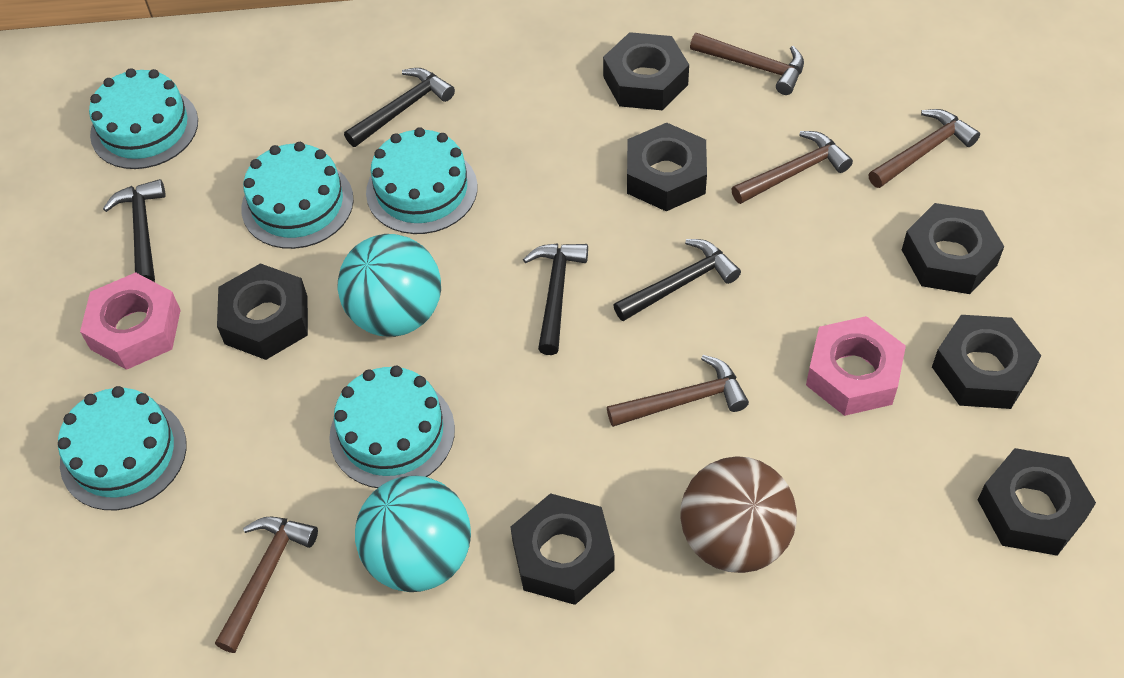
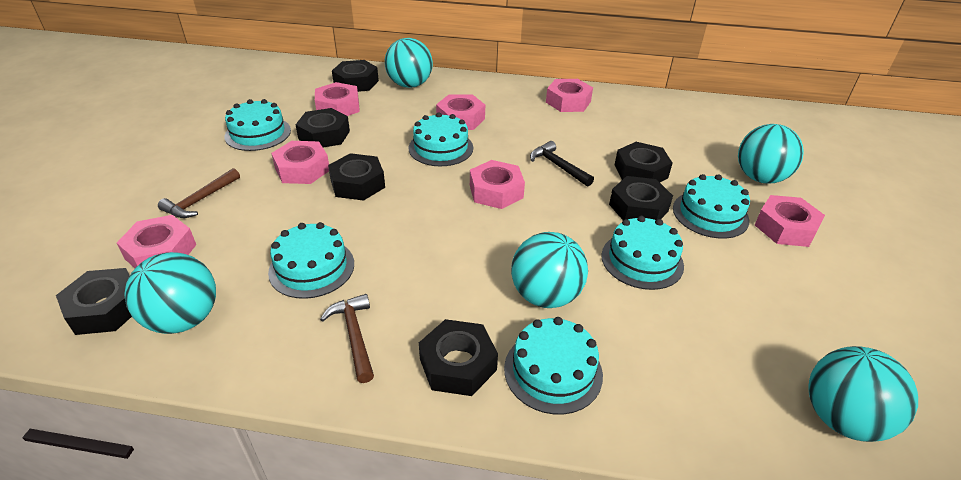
black hammer: [103,179,166,282] [344,68,455,147] [523,243,588,355] [613,239,741,321] = 4 -> [530,141,594,186] = 1
brown ball: [680,456,797,573] = 1 -> none = 0
brown hammer: [215,517,318,653] [607,355,749,427] [690,33,804,95] [731,131,853,204] [868,109,980,188] = 5 -> [158,168,240,218] [320,294,374,383] = 2
pink nut: [80,272,181,370] [806,316,906,416] = 2 -> [117,215,196,268] [271,141,329,184] [315,82,360,116] [436,94,485,130] [470,160,525,209] [546,79,593,112] [755,195,825,247] = 7
turquoise ball: [338,234,441,337] [355,476,471,592] = 2 -> [124,252,216,334] [385,38,433,88] [511,232,588,308] [738,124,804,184] [808,346,918,442] = 5
turquoise cake: [58,386,187,510] [89,68,198,169] [241,142,354,249] [329,366,455,488] [366,127,478,234] = 5 -> [224,99,291,151] [268,222,354,299] [409,112,473,166] [504,317,603,414] [601,216,684,290] [673,174,750,239] = 6

